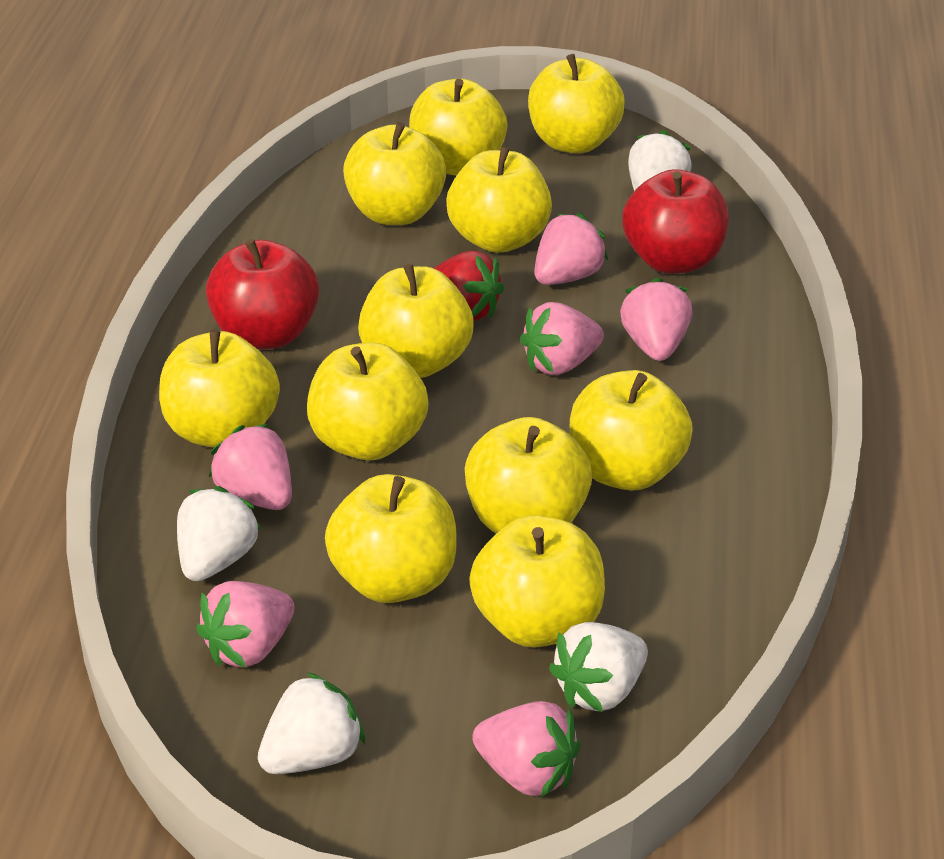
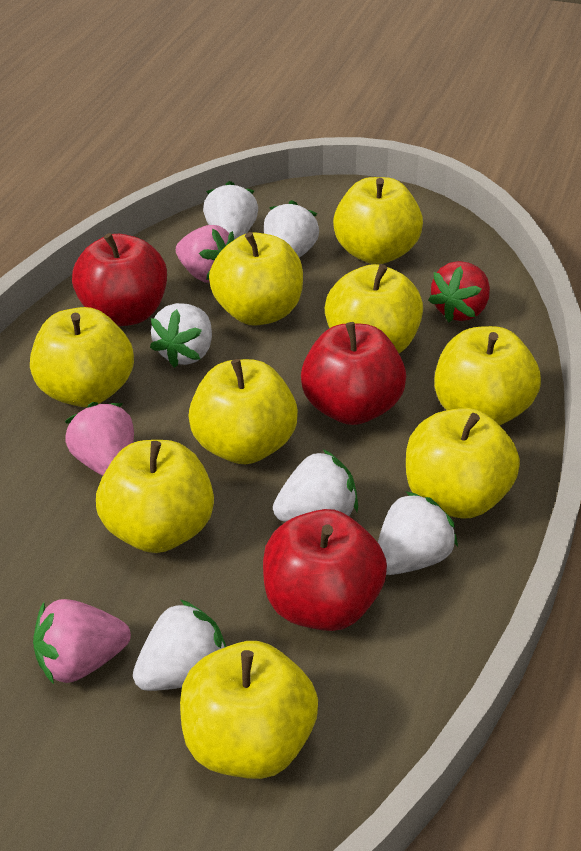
pink strawberry: [196,581,294,668] [209,424,292,510] [472,701,581,798] [520,302,604,375] [534,212,608,285] [620,277,692,361] = 6 -> [33,599,131,684] [65,402,134,476] [176,225,234,283] = 3
red apple: [206,239,319,349] [622,169,729,274] = 2 -> [72,233,167,326] [263,509,387,631] [301,322,406,425] = 3
white strawberry: [177,486,261,581] [258,672,365,774] [549,622,648,712] [628,130,692,191] = 4 -> [133,599,226,691] [150,303,212,368] [203,181,258,240] [264,200,319,258] [273,449,358,522] [378,491,458,575] = 6
yellow apple: [159,330,280,448] [307,342,428,461] [325,474,457,603] [343,122,446,225] [358,264,473,378] [409,79,508,176] [446,146,552,253] [465,417,592,534] [469,515,605,648] [528,54,625,153] [570,370,693,491] = 11 -> [30,307,134,407] [96,440,214,553] [180,641,318,779] [188,359,298,464] [209,232,303,326] [325,264,423,353] [333,177,423,265] [406,408,520,519] [434,326,541,425] = 9

